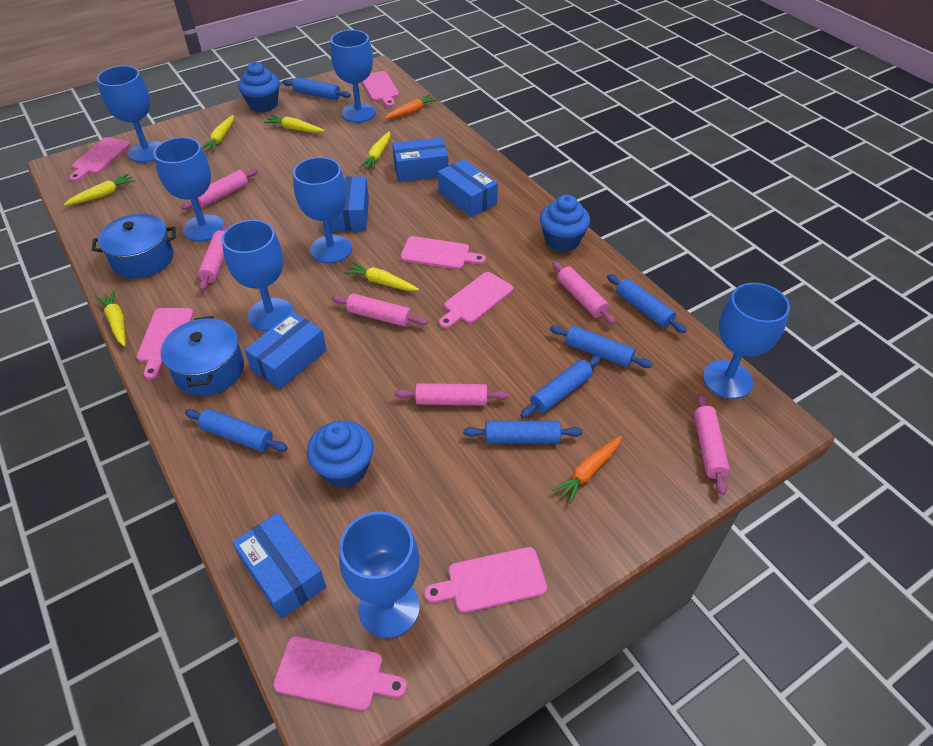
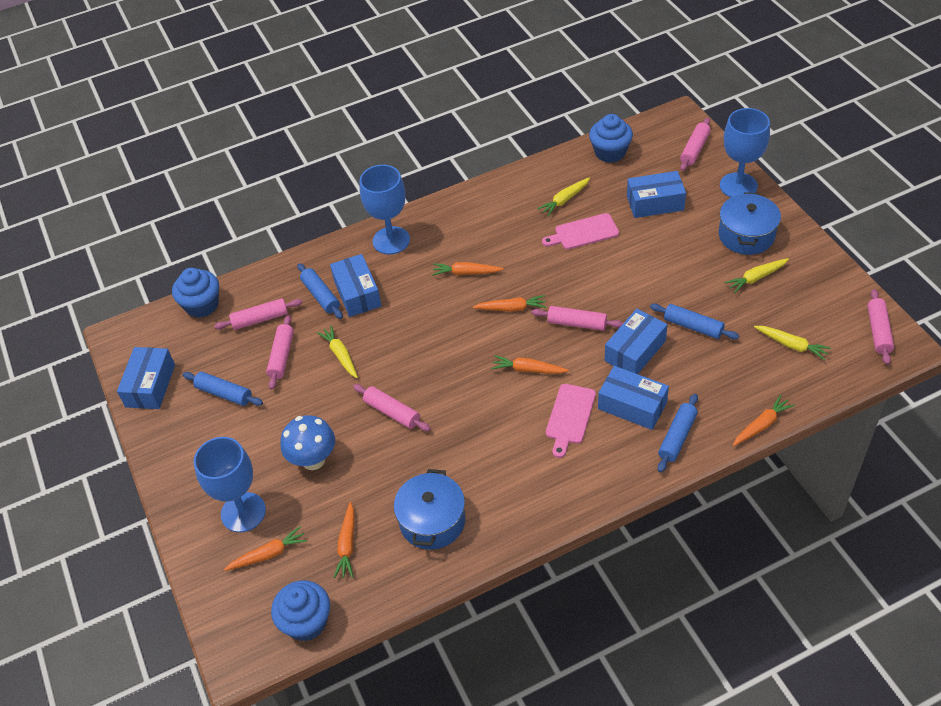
blue goblet: [97,66,161,163] [153,137,224,242] [222,220,293,331] [293,157,352,263] [331,30,376,123] [339,511,420,638] [703,283,790,399] = 7 -> [193,437,266,532] [360,165,410,254] [720,108,770,197] = 3
blue mushroom: none = 0 -> [280,415,335,470] = 1
blue rolling pin: [185,409,288,452] [283,77,351,100] [463,421,583,443] [520,356,601,418] [550,325,652,368] [607,274,687,333] = 6 -> [183,372,263,406] [298,263,343,319] [650,304,739,339] [658,394,698,473] = 4
orange carrot: [384,94,438,119] [552,436,622,504] = 2 -> [224,526,307,571] [333,502,354,578] [432,262,504,276] [473,295,546,312] [491,355,569,374] [733,394,795,446] = 6
pink cutting board: [69,137,130,182] [137,308,194,379] [273,636,407,711] [362,71,399,107] [400,236,486,269] [424,547,547,613] [439,272,513,329] = 7 -> [542,213,619,249] [546,384,596,458] = 2
yellow carrot: [63,173,135,206] [96,290,126,346] [202,115,234,152] [264,115,325,133] [344,262,419,291] [360,131,390,170] = 6 -> [317,325,358,378] [537,177,590,217] [725,258,789,293] [754,326,831,360] = 4

